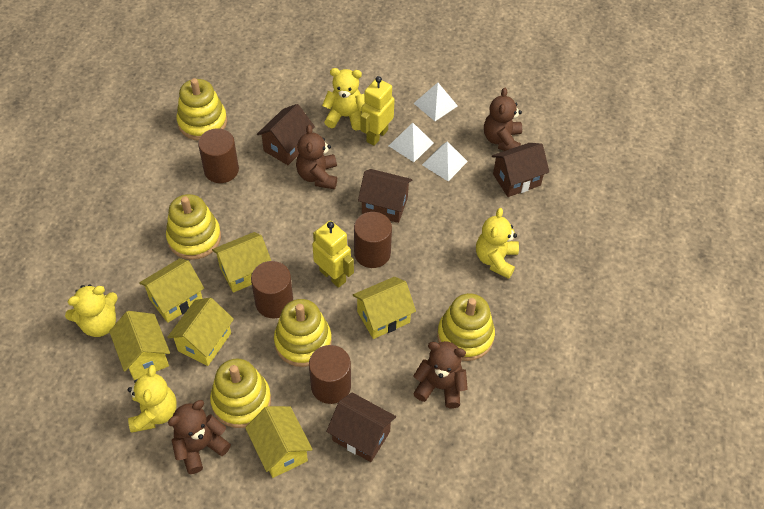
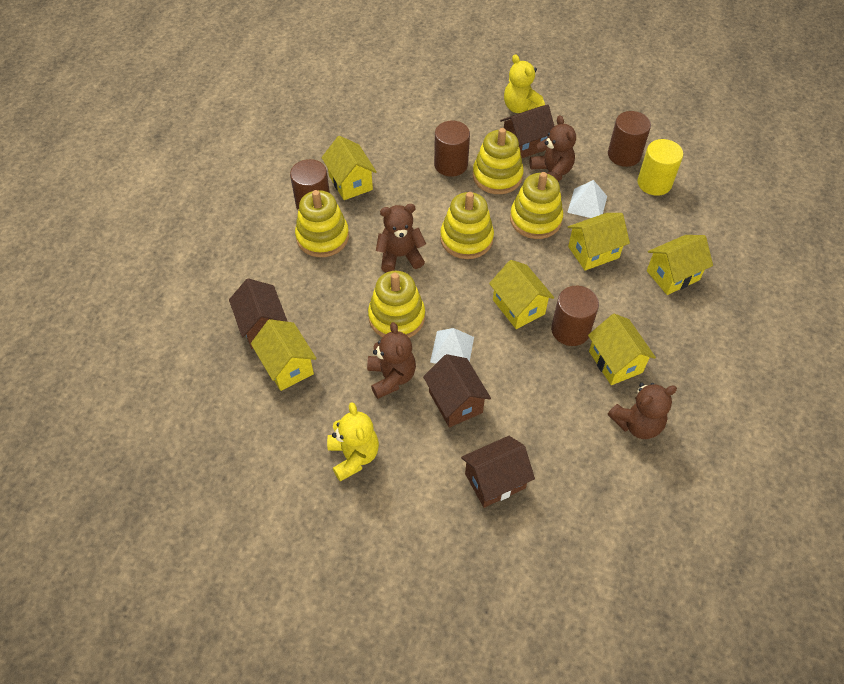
white pyramid: [389,123,434,162] [414,82,458,121] [422,141,468,181] = 3 -> [430,328,474,363] [567,180,607,218] = 2
yellow cylinder: none = 0 -> [637,139,683,196] = 1
yellow robot: [312,220,354,288] [360,76,395,146] = 2 -> none = 0
yellow teddy bear: [65,285,118,337] [128,365,176,433] [322,68,365,130] [476,208,519,279] = 4 -> [327,402,379,482] [504,54,545,113] = 2

